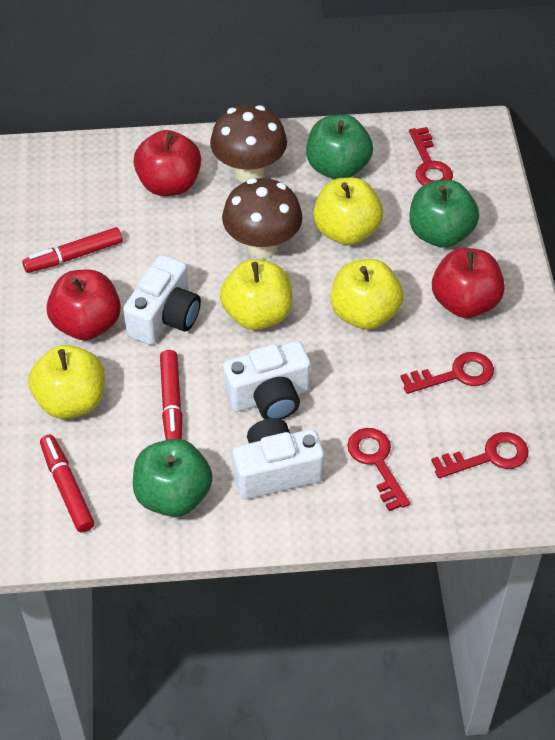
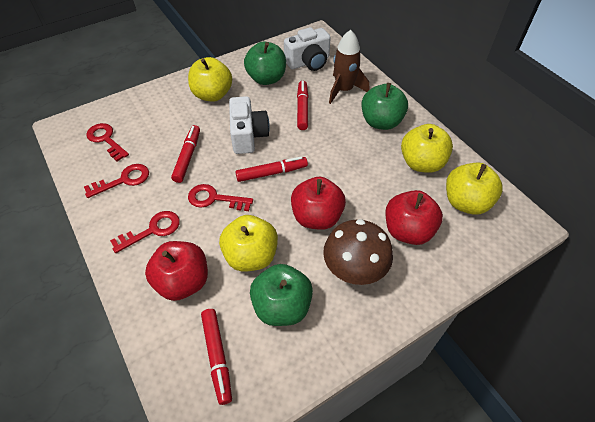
brown mushroom: [210,105,287,182] [222,178,302,259] = 2 -> [323,219,393,285] = 1
brown rocket: none = 0 -> [329,30,369,104] = 1
red marker: [22,227,123,273] [40,435,94,532] [160,350,182,440] = 3 -> [171,125,200,183] [201,309,232,405] [235,156,308,182] [297,81,309,130] = 4
white camera: [123,255,201,345] [223,341,311,420] [232,418,324,499] = 3 -> [229,96,270,154] [284,27,331,71] = 2

